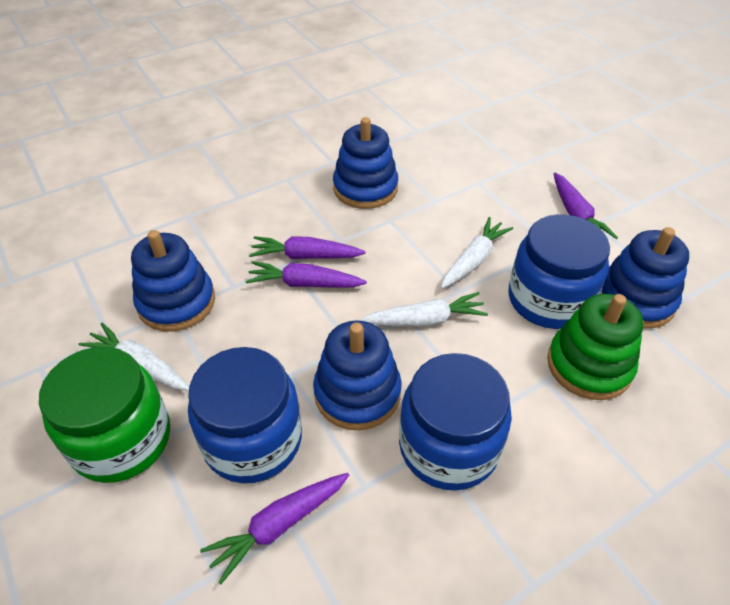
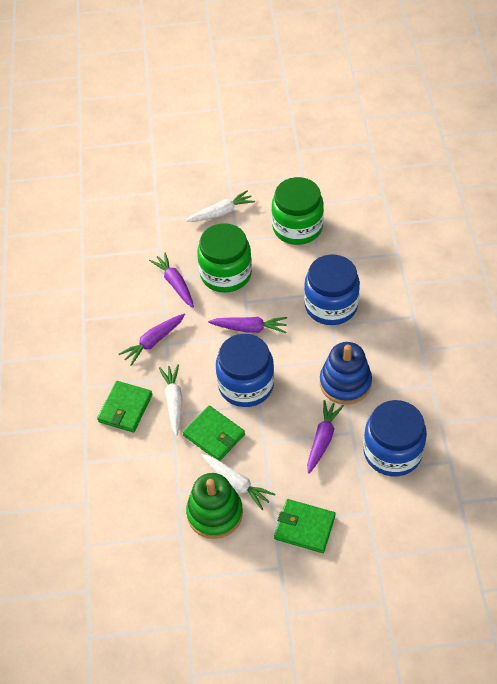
blue stacking toy: [131,230,215,332] [313,320,402,430] [333,117,398,209] [600,227,689,329] = 4 -> [320,342,372,405] = 1
green jar: [39,347,170,483] = 1 -> [197,223,252,293] [272,177,324,245] = 2
green wallet: none = 0 -> [97,381,152,432] [183,405,245,461] [274,499,335,553] = 3

